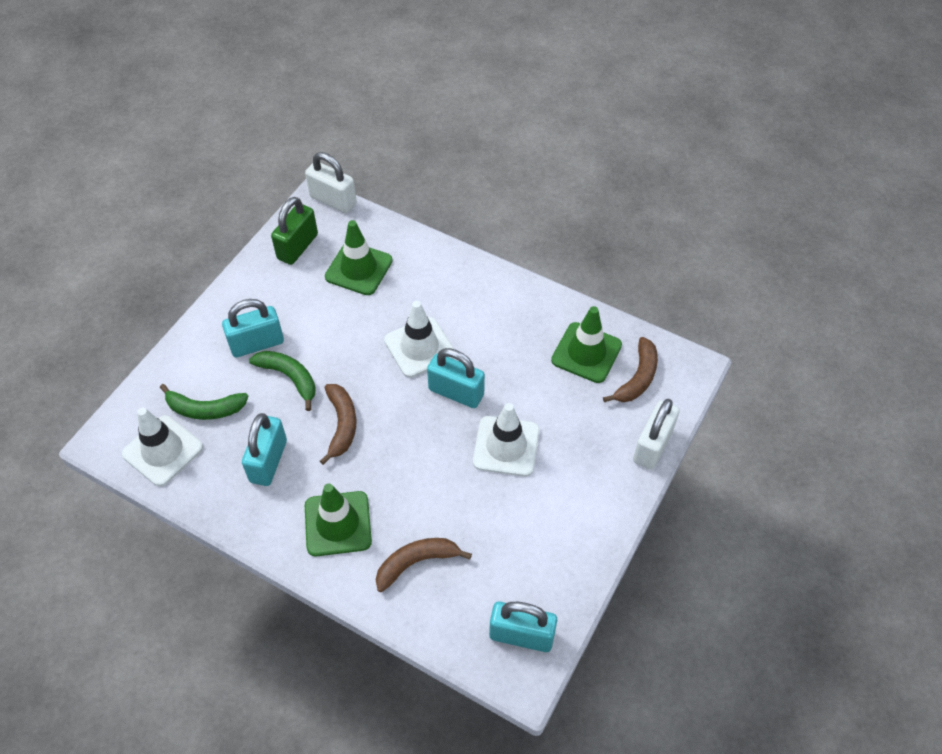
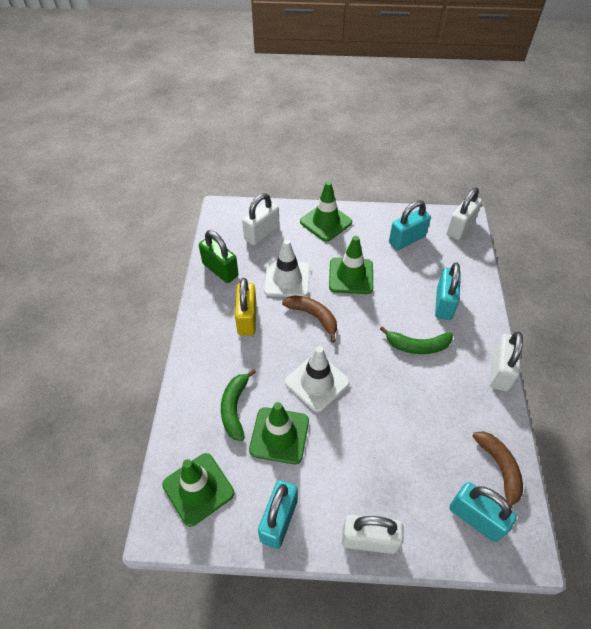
brown banana: [320,384,356,465] [376,538,472,592] [603,337,658,402] = 3 -> [282,295,337,343] [473,431,523,508] = 2
green traffic cone: [305,483,372,556] [325,220,393,295] [551,306,622,383] = 3 -> [162,453,234,527] [249,402,309,464] [300,181,352,242] [329,236,373,294] = 4
white padlock: [305,152,357,213] [633,399,680,470] = 2 -> [242,193,279,245] [342,515,403,554] [446,187,482,240] [490,332,523,391] = 4
white traffic cone: [122,408,203,486] [384,301,454,378] [473,403,540,477] = 3 -> [264,239,310,297] [285,346,350,412] = 2
yellow padlock: none = 0 -> [235,278,256,336] = 1

